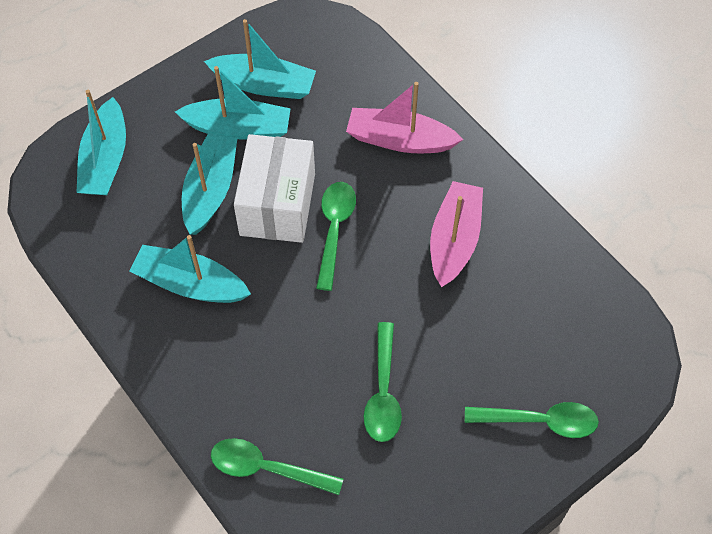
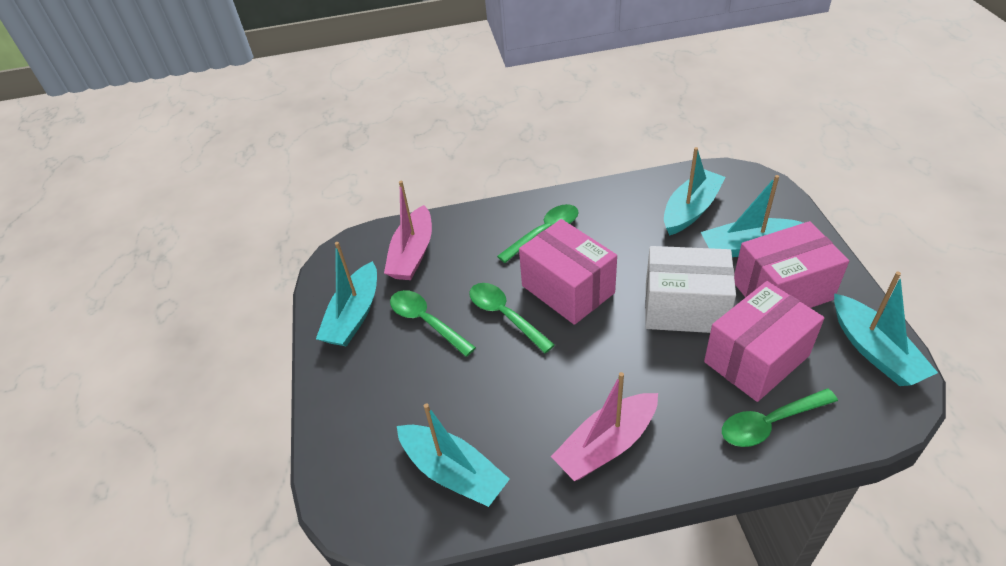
pink box: none = 0 -> [519,219,617,325] [704,281,824,402] [734,221,849,308] = 3

